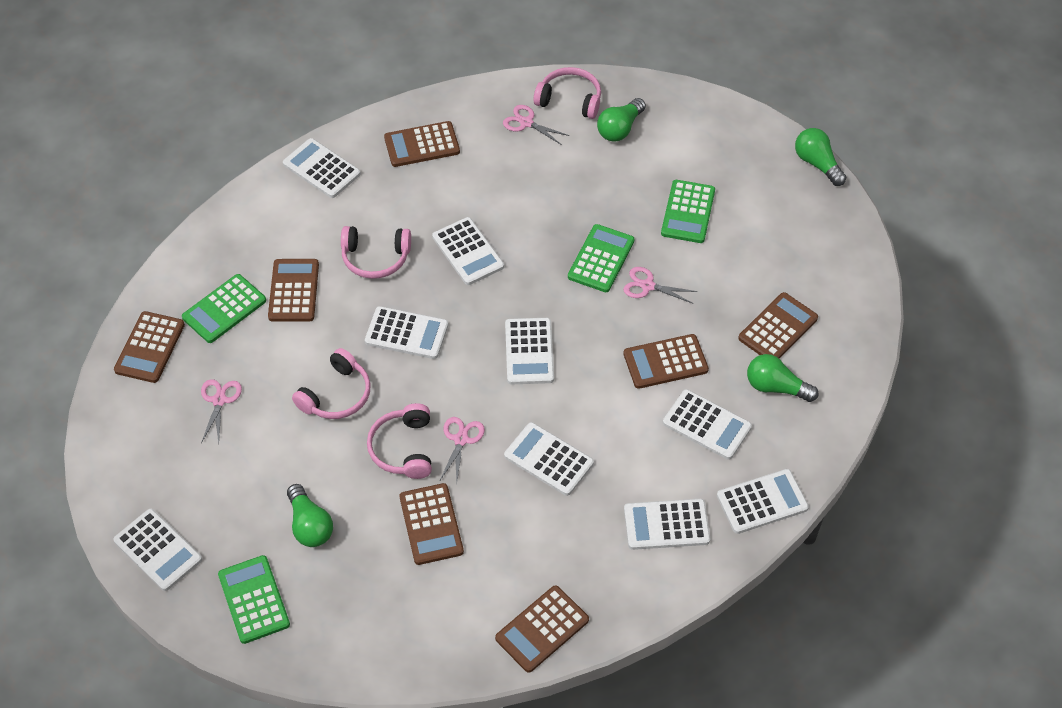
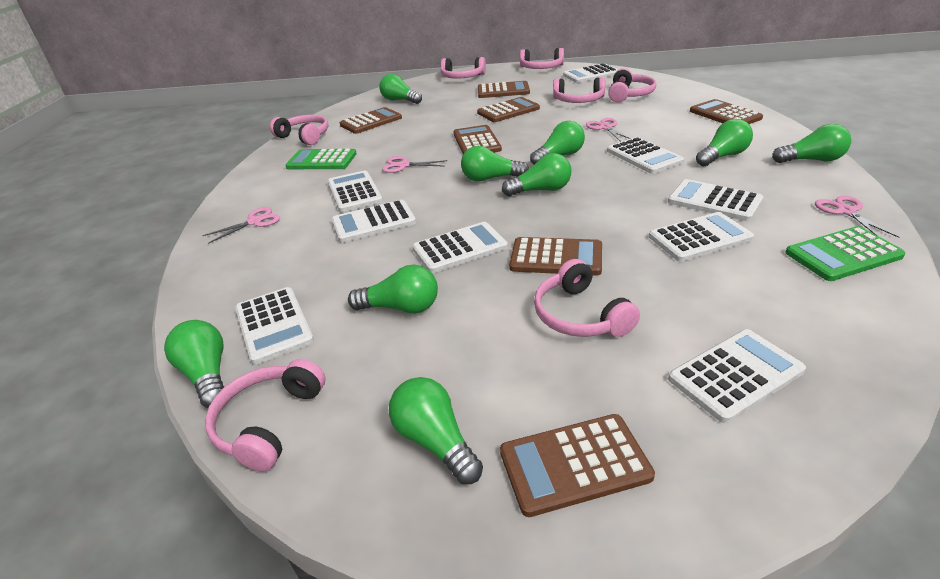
green calculator: [182,274,266,343] [218,555,290,644] [568,224,634,292] [661,180,715,243] = 4 -> [286,149,357,169] [785,226,905,281] = 2
green light bulb: [287,484,333,547] [597,98,646,142] [747,354,818,402] [795,128,847,186] = 4 -> [164,320,224,408] [348,264,438,314] [379,74,422,104] [389,377,483,485] [461,146,529,182] [502,153,571,196] [530,121,585,164] [696,119,753,166] [772,124,851,163] = 9
pink headphones: [292,348,371,419] [341,226,411,279] [367,403,432,479] [533,67,601,119] = 4 -> [205,359,325,472] [270,115,328,145] [441,57,486,79] [520,48,564,69] [534,259,640,337] [553,77,605,103] [608,68,656,102] = 7

